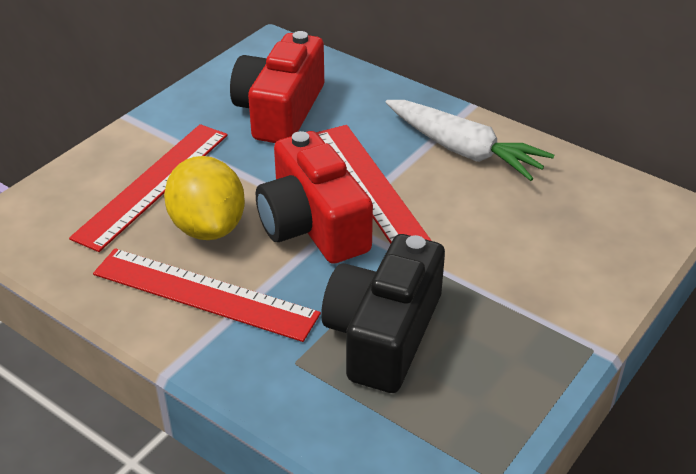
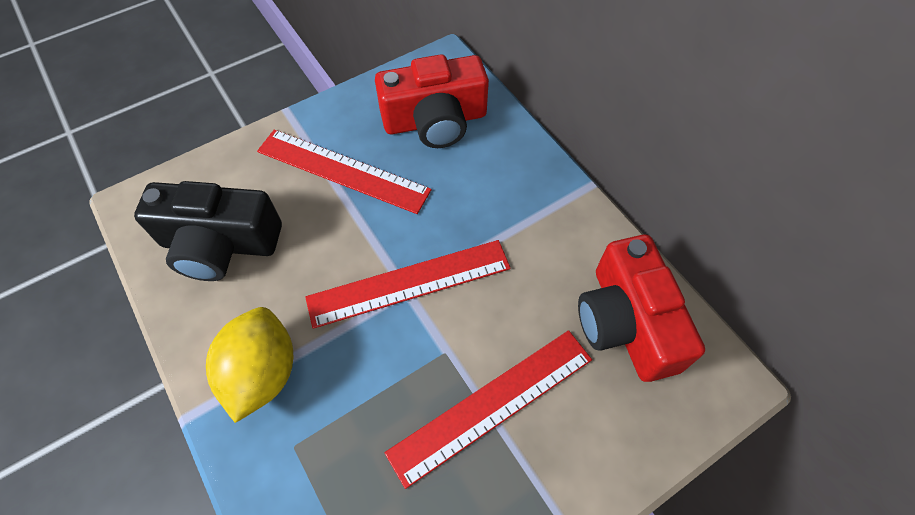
white carrot: [386,100,554,181] = 1 -> none = 0

